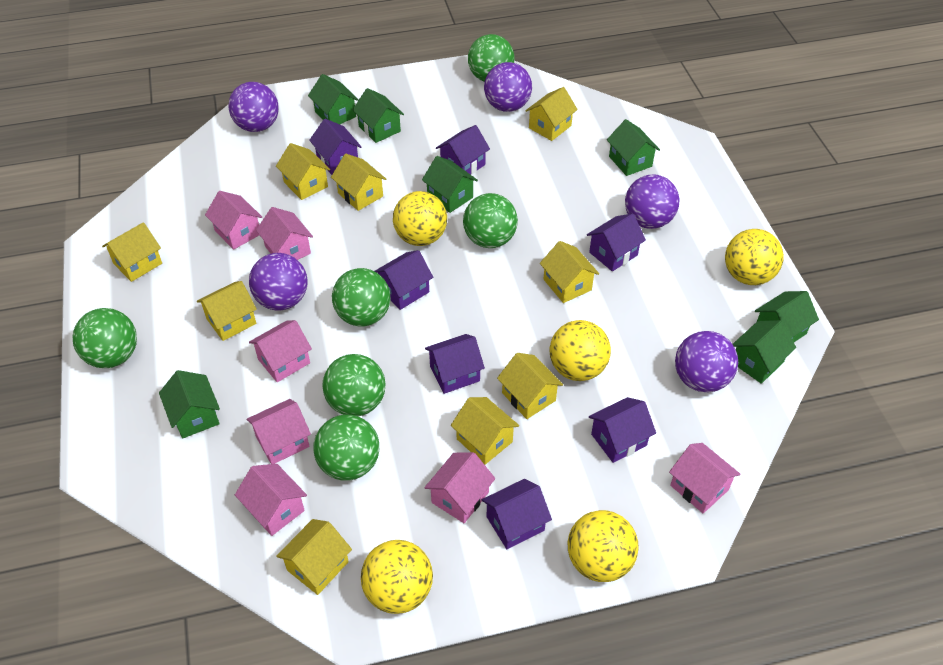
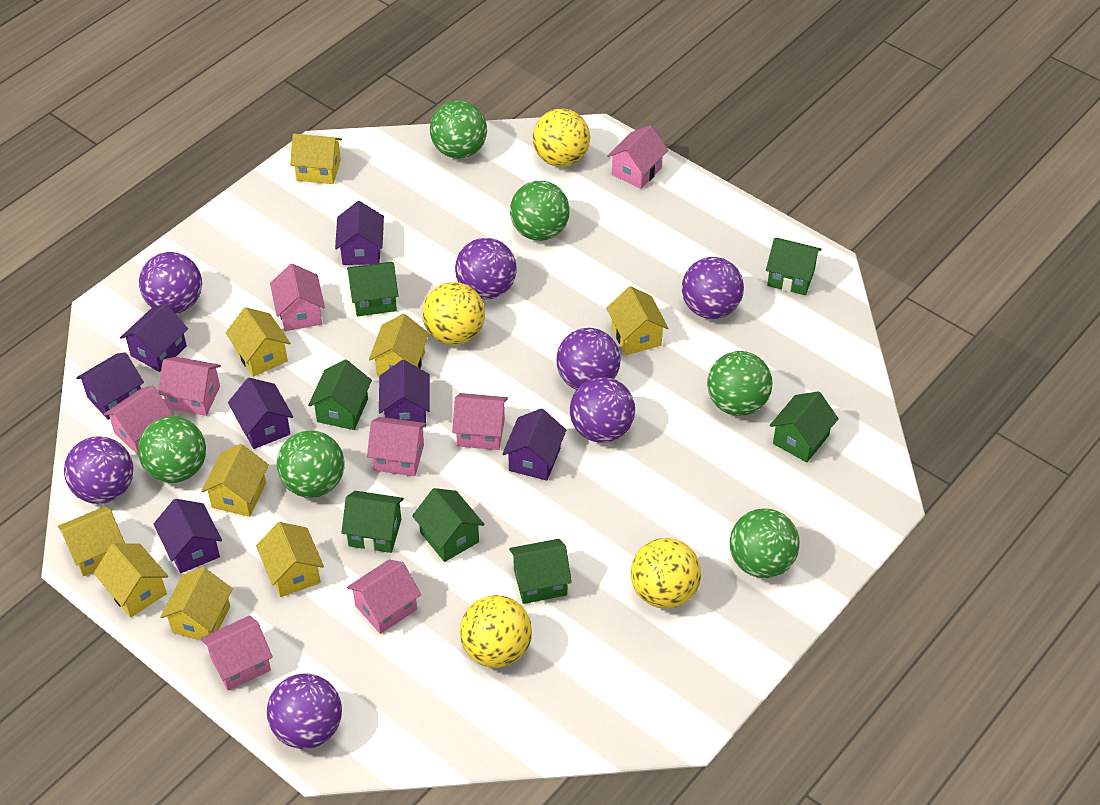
pink house: [205,191,262,250] [235,464,307,536] [247,399,311,464] [249,320,312,382] [256,207,313,260] [424,452,495,523] [669,443,741,513] = 7 -> [104,386,173,455] [158,357,221,416] [201,616,273,691] [270,263,325,331] [347,559,421,634] [367,417,427,476] [452,393,508,450] [607,125,668,189] = 8
purple ball: [228,82,279,132] [249,253,308,311] [484,62,532,112] [625,175,680,229] [675,331,738,392] = 5 -> [64,436,133,504] [139,252,202,314] [267,673,342,749] [455,238,517,300] [556,328,620,390] [570,377,635,443] [682,257,744,319] = 7
yellow ball: [361,540,433,614] [393,191,447,246] [550,320,611,381] [568,510,639,582] [725,229,784,285] = 5 -> [422,282,485,345] [460,595,532,668] [533,109,590,167] [631,538,701,609] = 4

